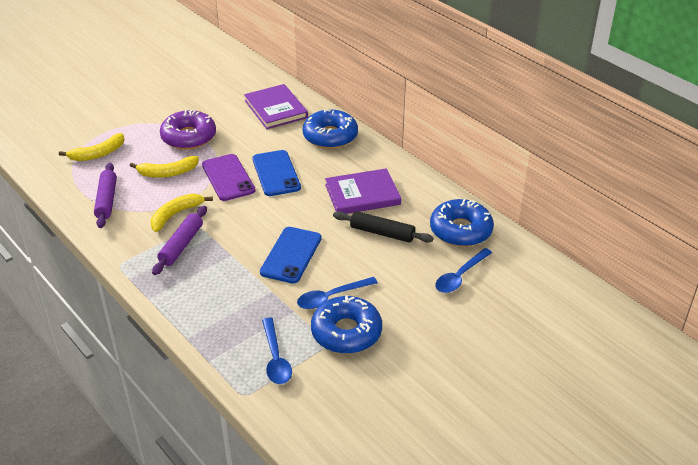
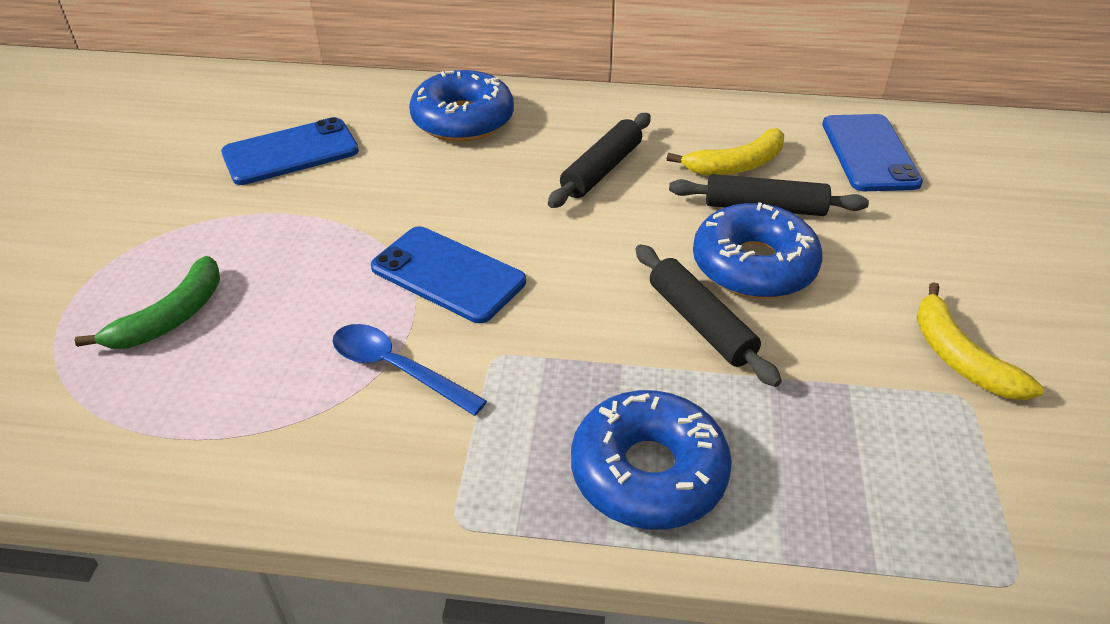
black rolling pin: [333,211,434,243] = 1 -> [548,113,651,208] [635,244,782,387] [669,174,869,216] = 3
blue phone: [252,150,301,196] [260,227,322,284] = 2 -> [221,117,359,185] [371,226,526,323] [822,114,923,191] = 3
blue spoon: [262,318,292,384] [297,277,378,309] [435,248,492,293] = 3 -> [332,324,487,416] = 1
green banana: none = 0 -> [74,256,220,349] = 1
purple book: [244,84,308,129] [325,168,401,214] = 2 -> none = 0
purple donut: [160,110,216,150] = 1 -> none = 0
purple phone: [202,154,255,201] = 1 -> none = 0
purple rolling pin: [94,163,117,228] [152,206,207,275] = 2 -> none = 0
yellow banana: [59,133,125,161] [130,156,199,178] [151,194,213,232] = 3 -> [667,128,784,176] [917,282,1044,400] = 2

